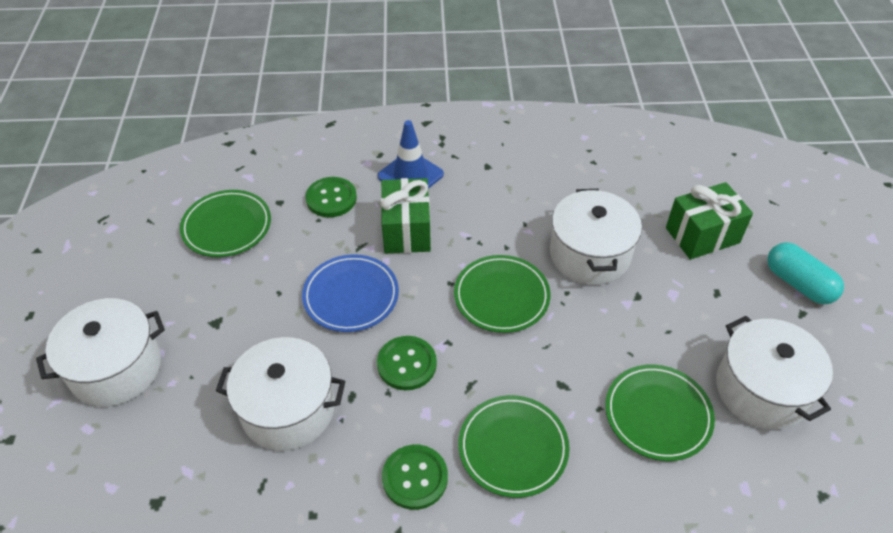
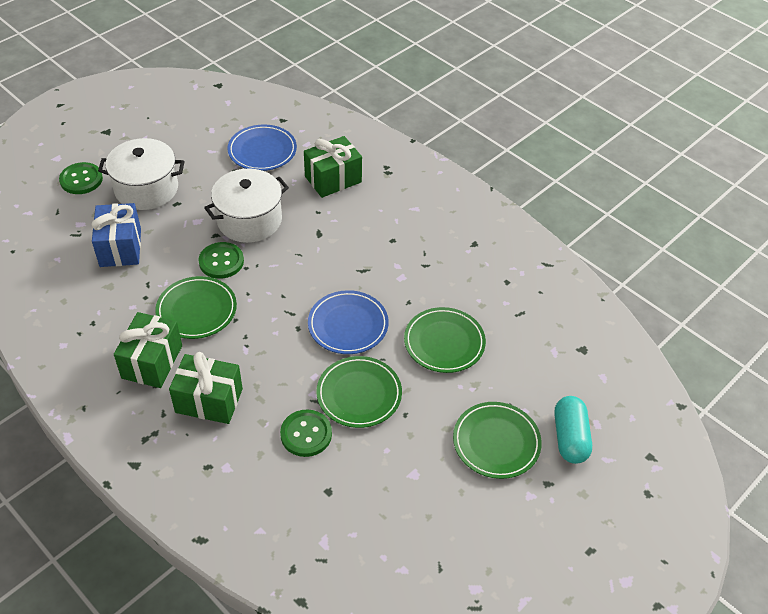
blue gift: none = 0 -> [91,203,141,267] = 1
blue plate: [302,254,399,332] = 1 -> [228,124,297,171] [308,290,389,354] = 2
blue traffic cone: [378,120,444,189] = 1 -> none = 0
green gift: [381,178,431,253] [666,182,753,259] = 2 -> [114,312,182,388] [169,352,243,424] [304,136,362,198] = 3
white pot: [36,298,165,406] [216,337,345,451] [550,189,642,285] [716,316,833,430] = 4 -> [98,138,185,210] [204,169,289,243] = 2

